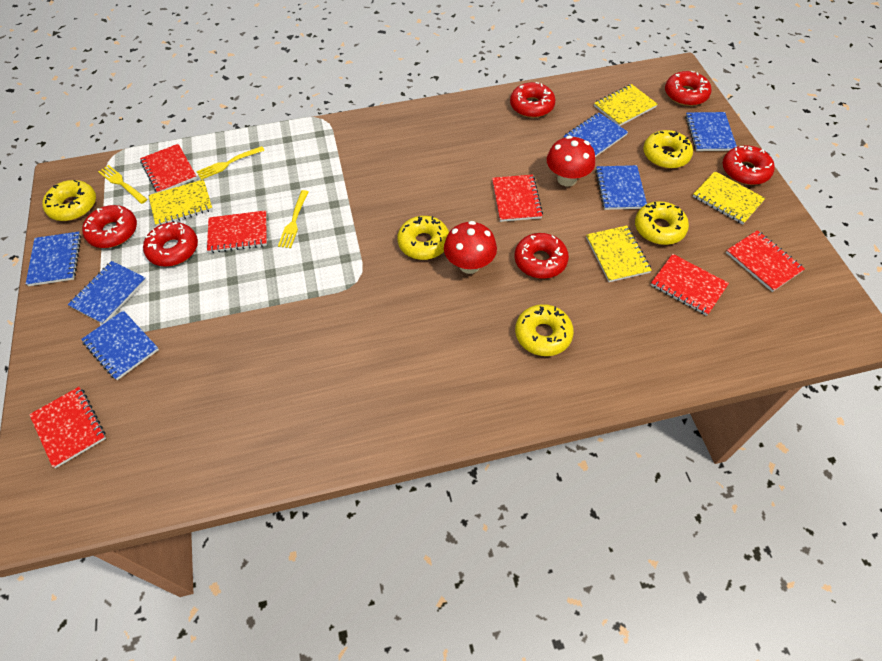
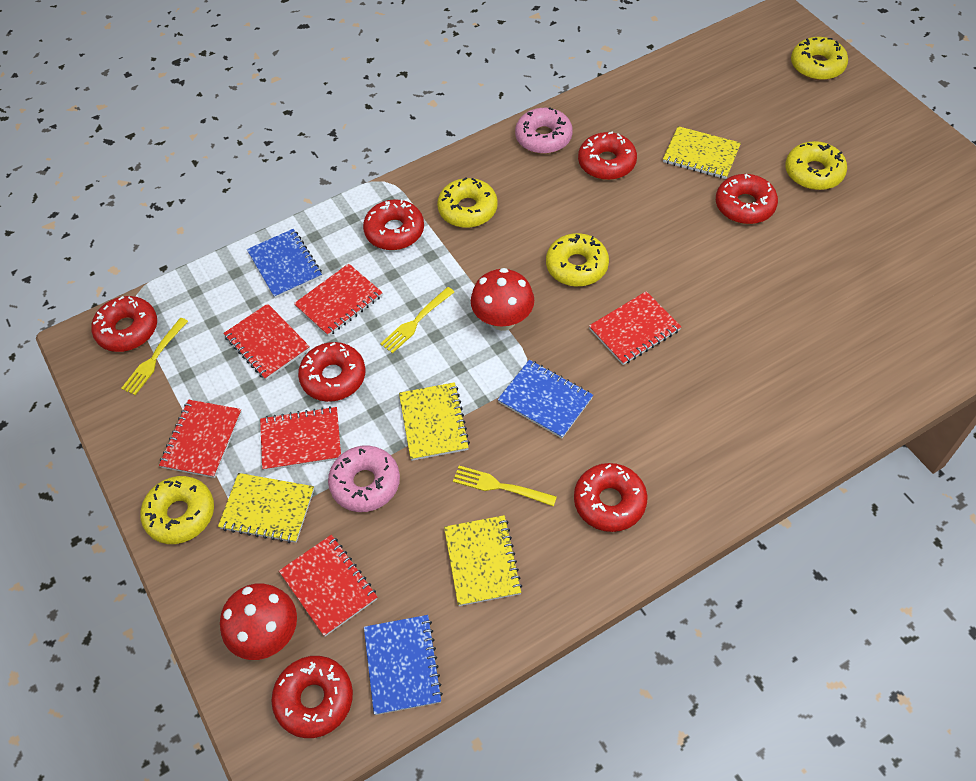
blue notebook: [26,232,82,286] [68,261,146,324] [81,310,159,380] [564,113,628,157] [595,165,647,210] [685,112,737,151] = 6 -> [247,229,322,299] [364,615,443,715] [498,360,593,438] = 3
pink donut: none = 0 -> [328,446,400,512] [515,107,573,154] = 2
red donut: [82,205,137,248] [143,222,198,267] [510,82,556,118] [515,233,569,279] [665,71,711,106] [723,145,775,185] = 6 -> [91,296,157,352] [271,656,353,738] [298,342,366,402] [363,199,424,250] [574,463,647,532] [578,131,637,180] [716,174,778,224] = 7

